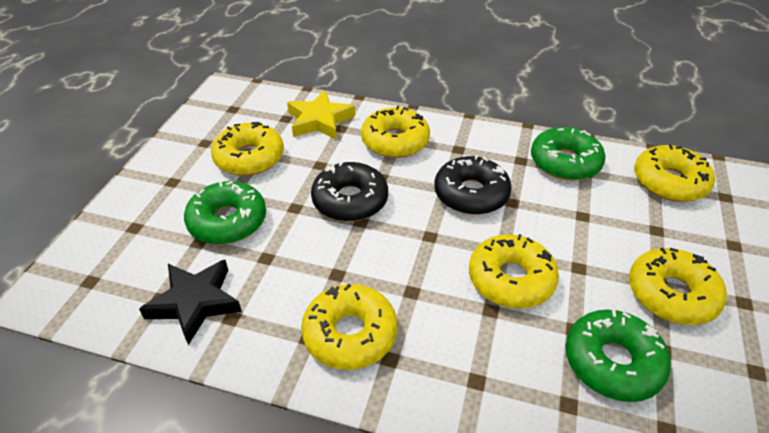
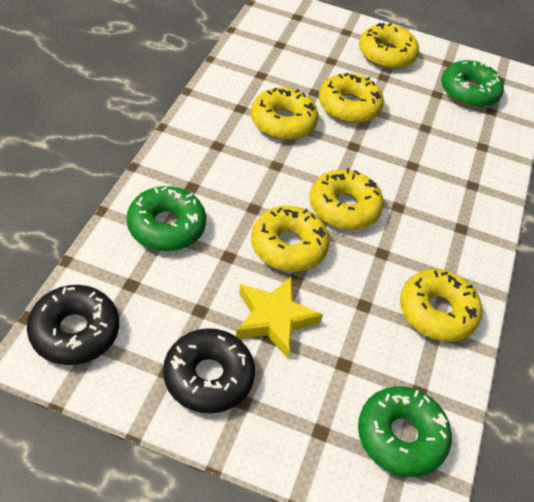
black star: [139,260,242,345] = 1 -> none = 0

